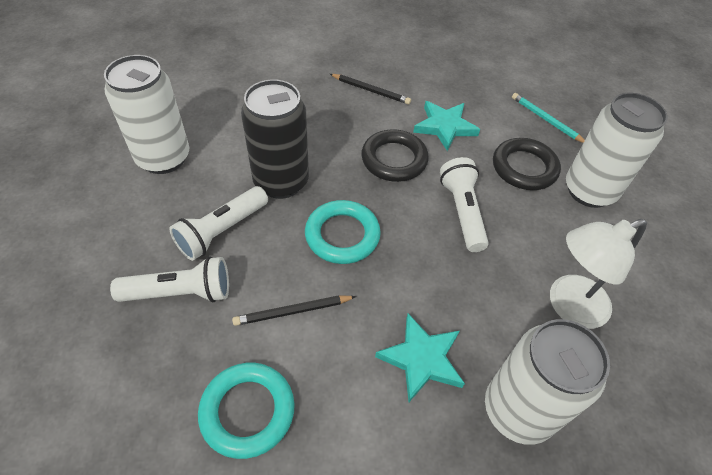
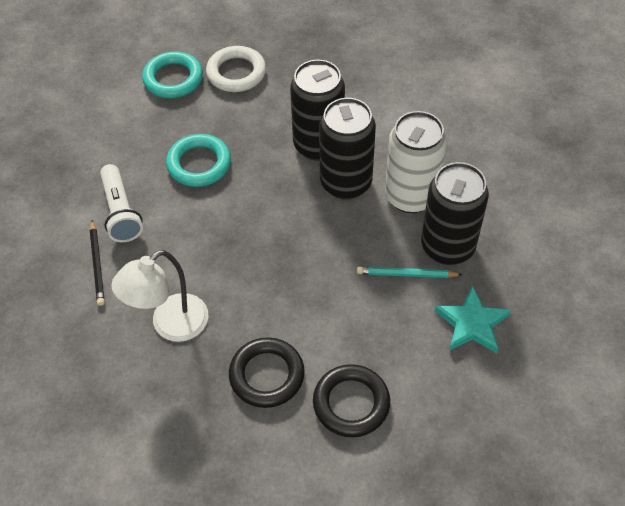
black can: [241,80,309,199] = 1 -> [290,60,345,161] [319,98,376,200] [421,162,489,265] = 3
black pencil: [232,295,356,326] [330,74,411,104] = 2 -> [90,220,105,306] = 1
turquoise star: [375,314,465,402] [413,101,480,151] = 2 -> [435,285,511,353] = 1
white can: [104,55,190,174] [485,319,610,445] [566,93,668,208] = 3 -> [385,111,447,213] = 1
white flashlight: [110,256,229,302] [169,186,268,261] [440,157,489,252] = 3 -> [100,164,143,242] = 1
white ring: none = 0 -> [206,46,266,92] = 1

